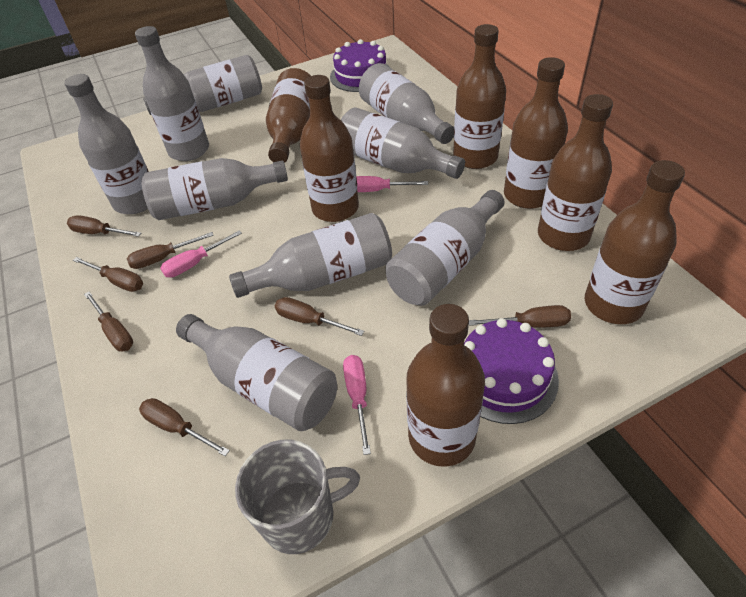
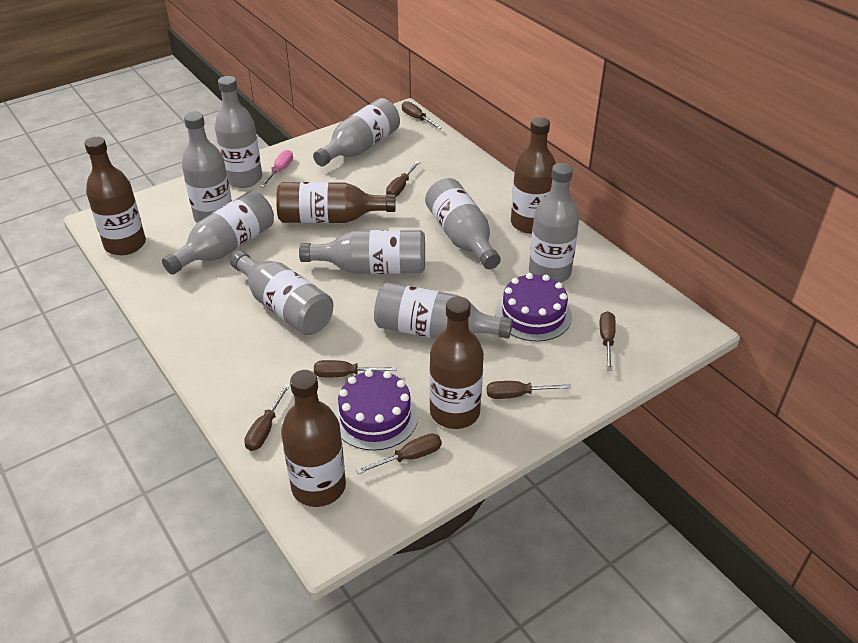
brown bottle: [266,68,311,163] [299,75,359,222] [406,304,485,467] [453,24,506,169] [504,57,568,209] [538,94,613,251] [585,160,685,324] = 7 -> [85,137,146,255] [276,182,396,223] [281,370,346,507] [429,296,484,429] [511,117,556,234] = 5
grey mug: [235,440,360,554] = 1 -> none = 0
pink screwdriver: [160,231,242,278] [343,355,371,455] [356,176,428,192] = 3 -> [260,150,293,187] = 1

